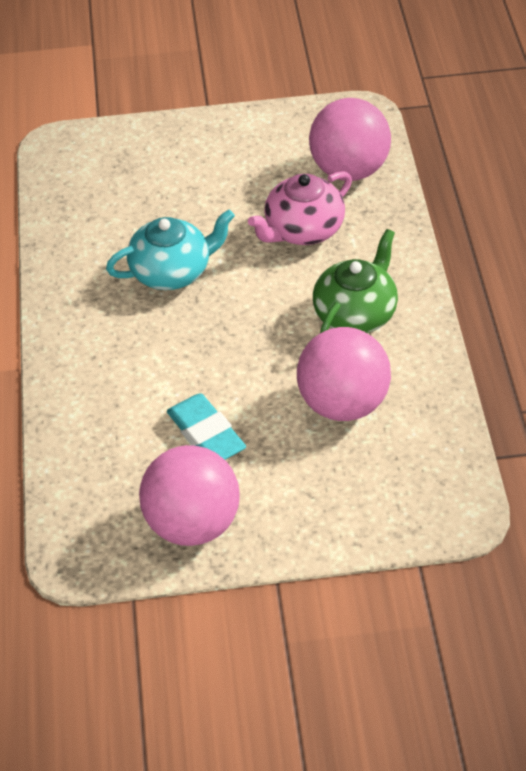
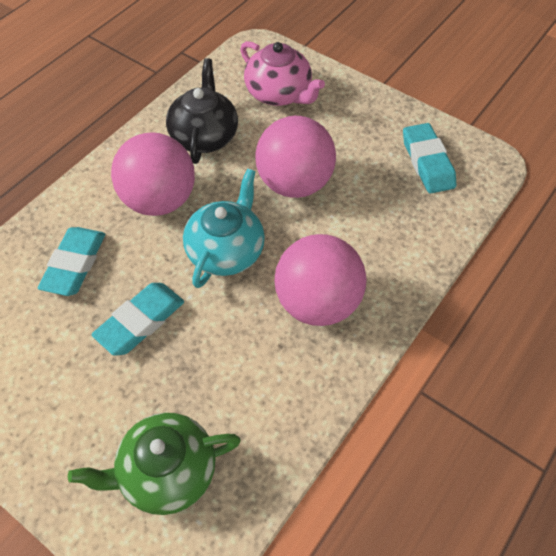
black teapot: none = 0 -> [166,58,238,164] = 1
turquoise eraser: [167,393,246,460] = 1 -> [38,227,105,296] [91,283,184,356] [403,123,456,194] = 3

